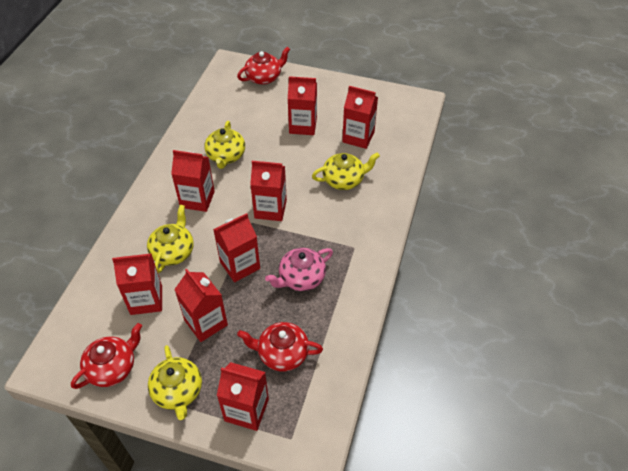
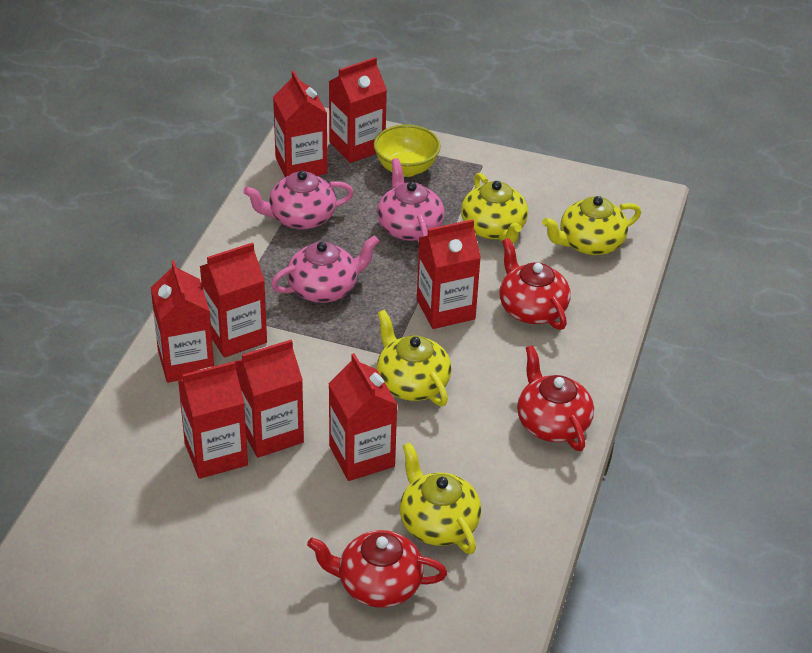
pink teapot: [265,248,333,291] = 1 -> [243,171,354,230] [271,235,379,303] [377,158,444,243] = 3
yellow bowl: none = 0 -> [374,124,441,177] = 1

